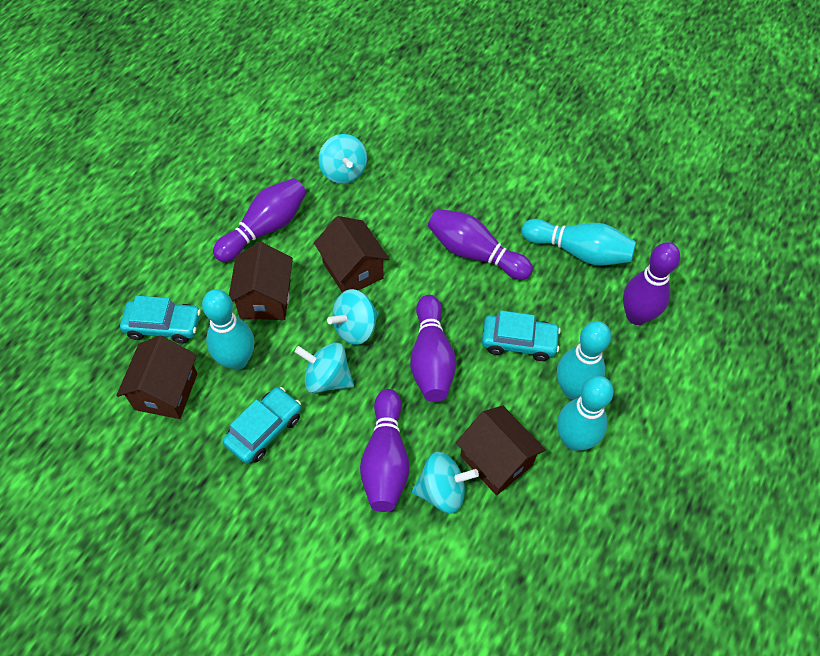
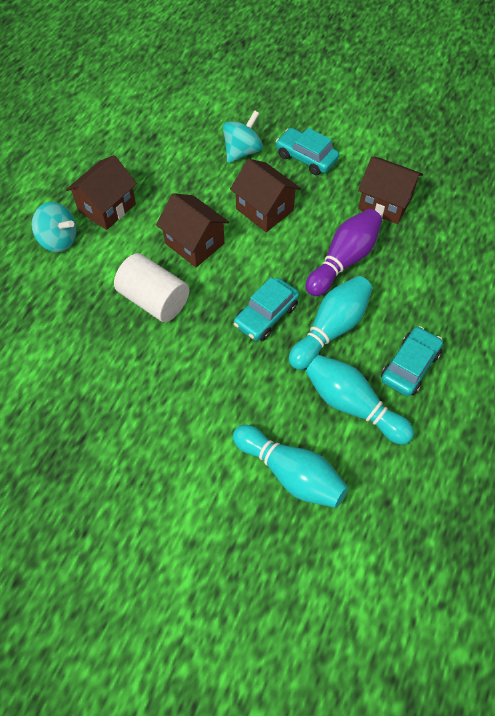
purple bowling pin: [213,178,307,262] [360,389,410,512] [410,295,456,402] [428,209,533,280] [623,242,680,325] = 5 -> [306,209,382,296] = 1
turquoise bowling pin: [202,289,254,370] [521,219,636,266] [557,321,611,400] [557,376,614,451] = 4 -> [233,425,348,508] [289,276,372,370] [305,355,414,445] = 3
turquoise spinning top: [295,342,354,393] [319,134,367,184] [327,289,378,345] [412,452,479,513] = 4 -> [32,202,77,252] [223,110,263,163] = 2
white cylinder: none = 0 -> [114,253,189,322] = 1

